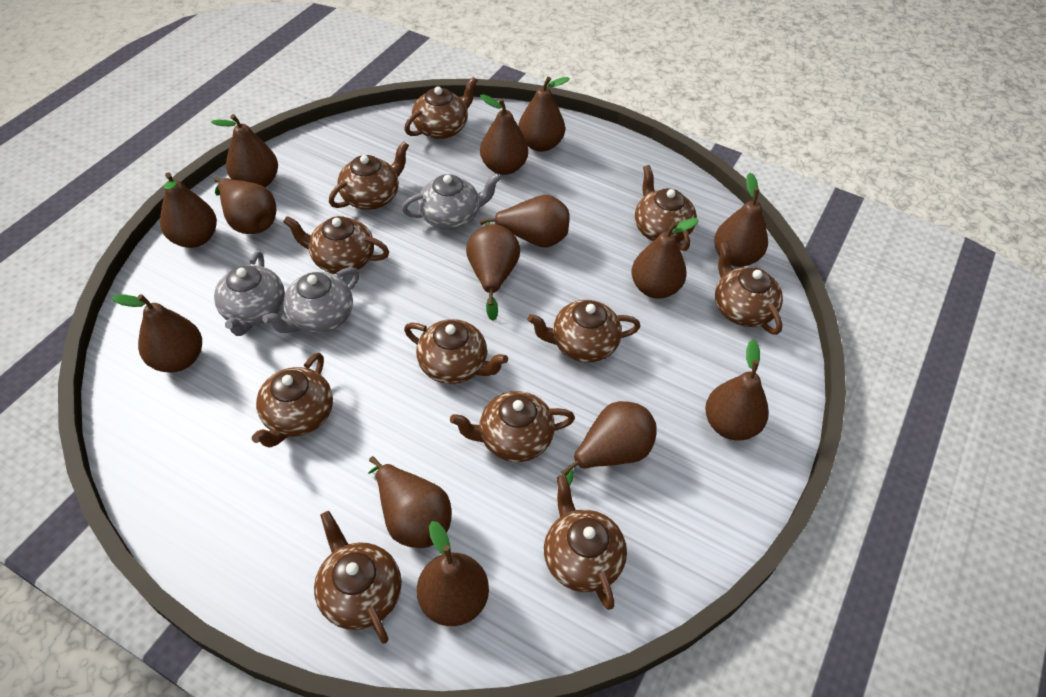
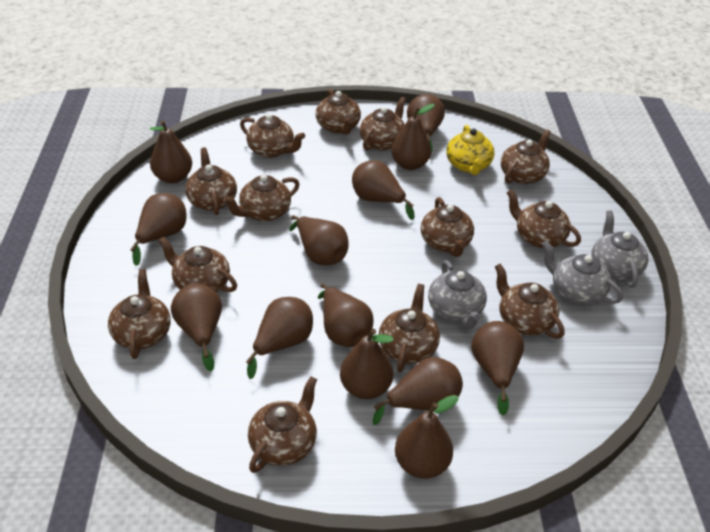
brown pear: [111,294,202,373] [160,172,217,248] [211,114,278,187] [214,177,276,234] [368,456,451,548] [417,521,489,626] [466,224,520,321] [480,94,528,175] [480,195,569,248] [518,77,570,152] [561,401,657,485] [631,218,699,298] [705,339,769,440] [714,173,768,267] = 14 -> [130,193,187,266] [150,120,192,184] [171,284,222,371] [246,297,313,379] [289,215,349,266] [318,283,374,347] [340,329,394,399] [352,160,415,220] [373,357,463,425] [391,104,435,170] [395,395,459,479] [407,94,445,153] [471,321,524,416] = 13
brown teapot: [252,353,333,448] [283,216,389,274] [314,511,402,644] [329,141,409,210] [404,77,478,139] [404,319,508,384] [450,391,575,462] [528,300,641,363] [544,475,627,610] [635,165,697,251] [715,241,783,335] = 11 -> [108,269,171,359] [158,237,237,293] [185,147,237,215] [223,175,299,221] [240,114,305,158] [248,376,317,473] [316,89,361,135] [360,97,406,151] [379,284,440,372] [421,197,474,257] [495,264,565,339] [501,129,551,184] [507,190,581,248] = 13
yellow teapot: none = 0 -> [446,125,494,175] = 1

